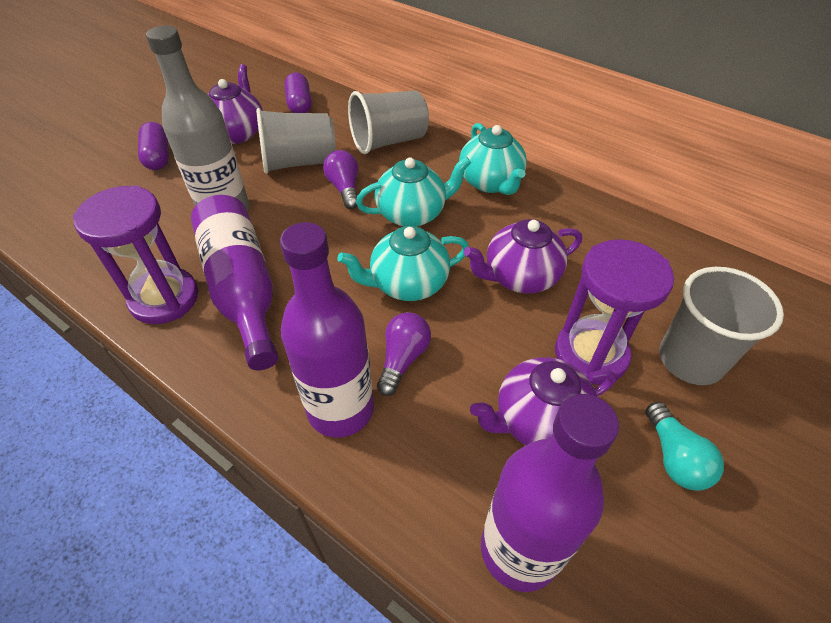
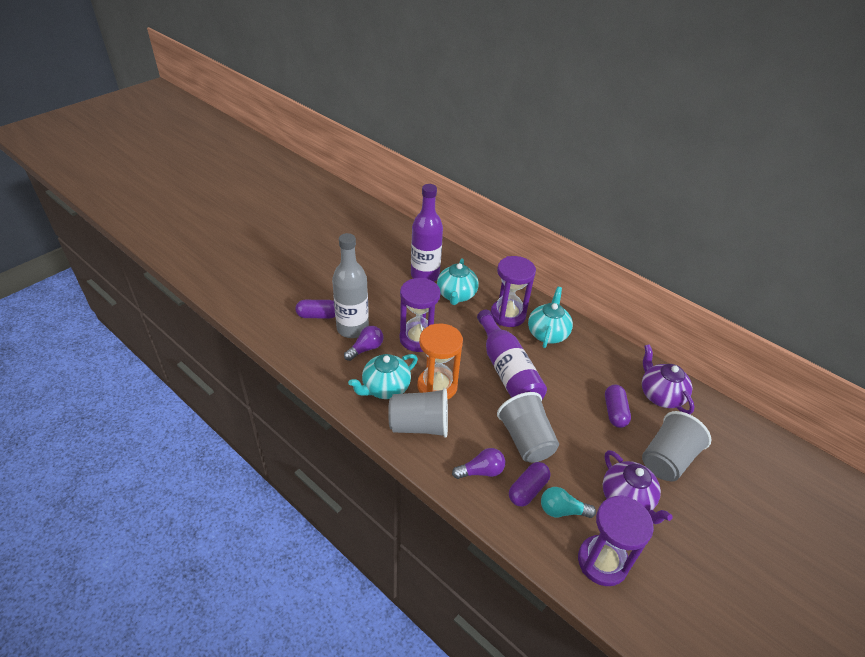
orange hourglass: none = 0 -> [417,323,463,400] = 1
purple bottle: [191,195,279,370] [280,222,374,438] [481,394,619,592] = 3 -> [411,184,443,282] [477,310,547,399] = 2
purple capsule: [138,122,169,170] [284,72,312,113] = 2 -> [296,300,335,319] [509,462,551,507] [605,385,631,428] = 3
purple hourglass: [73,185,198,324] [555,239,674,385] = 2 -> [400,278,441,352] [491,256,536,327] [578,495,654,586] = 3
purple teapot: [208,64,263,144] [464,219,582,294] [470,357,616,446] = 3 -> [603,450,673,524] [642,344,695,414] = 2

